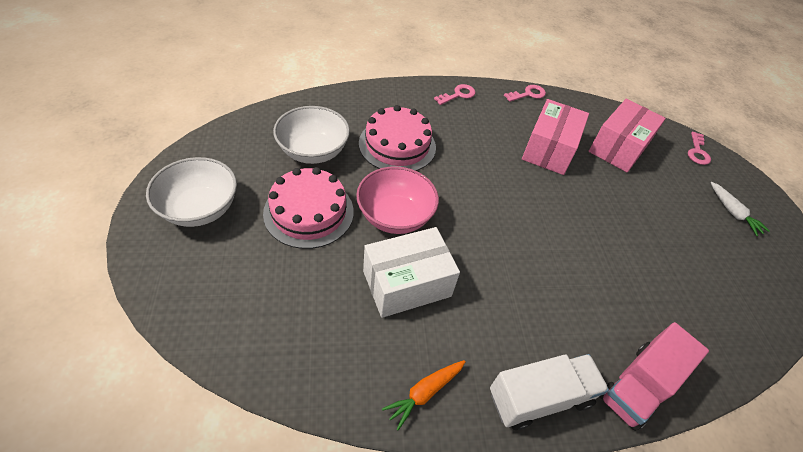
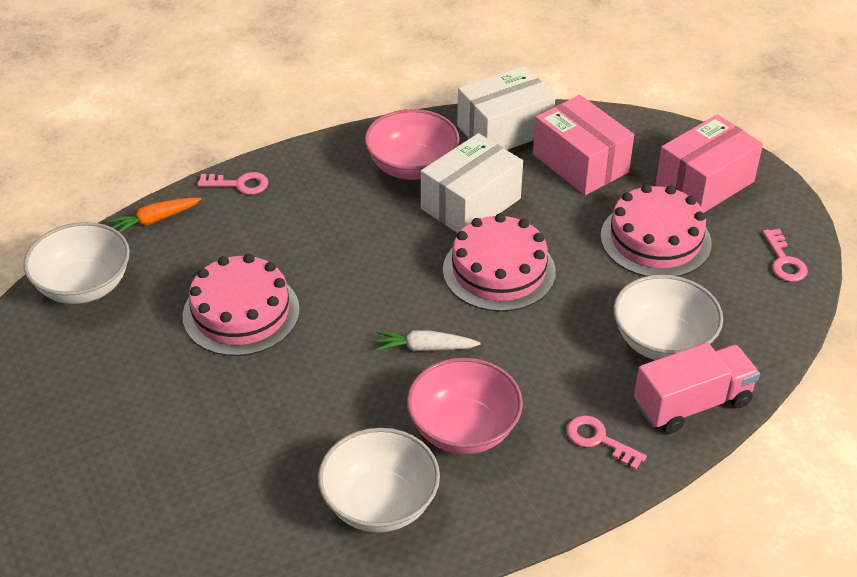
pink bowl: [356,166,439,234] = 1 -> [365,109,460,180] [407,358,523,454] = 2
pink cake: [263,167,354,249] [359,105,436,171] = 2 -> [183,254,300,356] [443,213,556,312] [600,184,712,277] = 3
white bowl: [146,157,237,227] [273,106,350,164] = 2 -> [23,222,130,304] [318,428,440,533] [614,275,723,360] = 3
white box: [363,227,460,318] = 1 -> [421,133,523,233] [457,66,556,150] = 2
white truck: [490,354,609,430] = 1 -> none = 0

